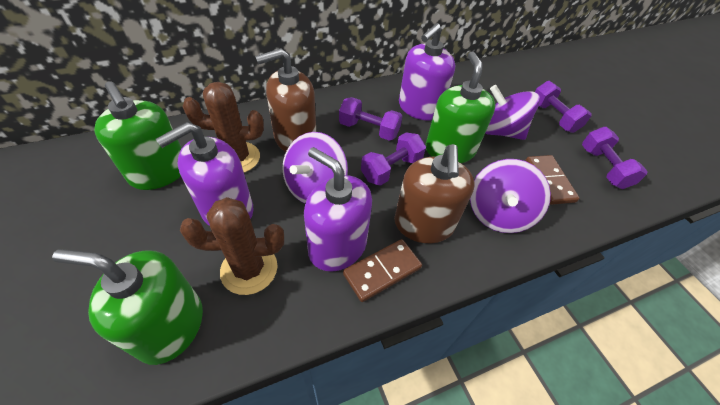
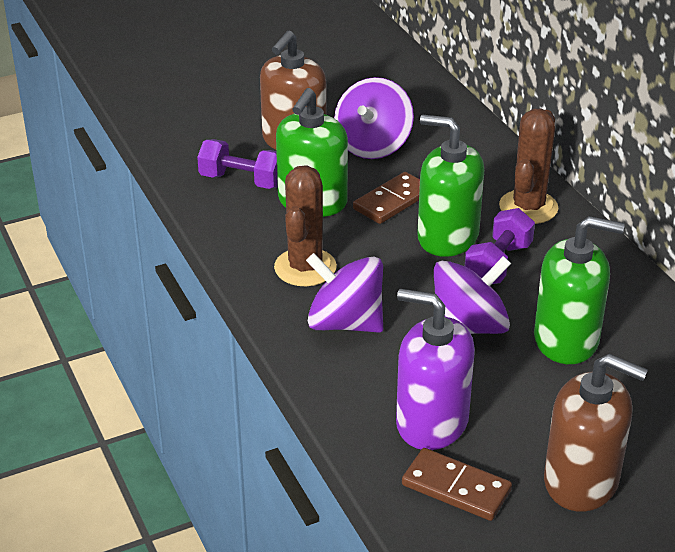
purple dumbbell: [339,97,402,141] [361,132,426,186] [535,81,591,133] [582,127,648,189] = 4 -> [197,139,278,189] [465,208,535,284] = 2
purple soap dispenser: [156,122,253,226] [304,147,372,272] [399,23,455,121] = 3 -> [396,289,475,450] = 1

